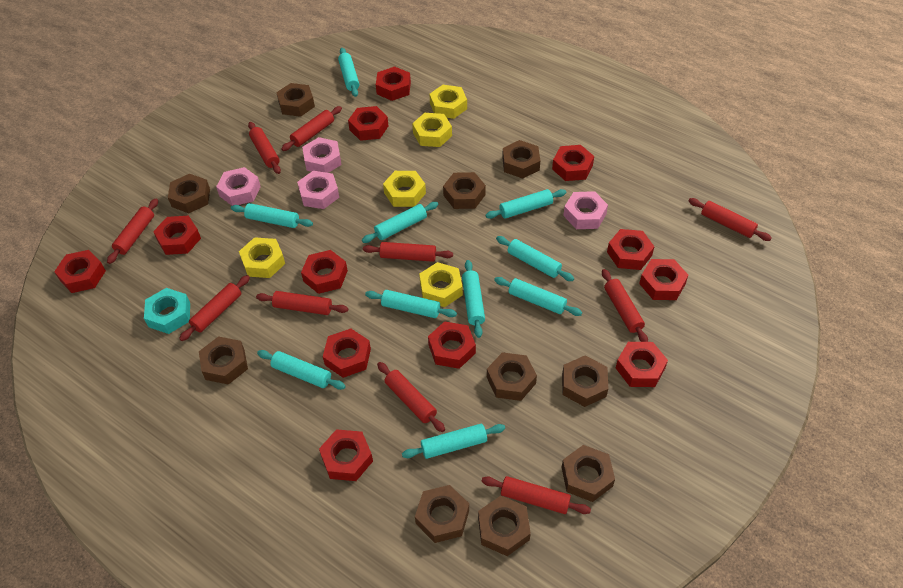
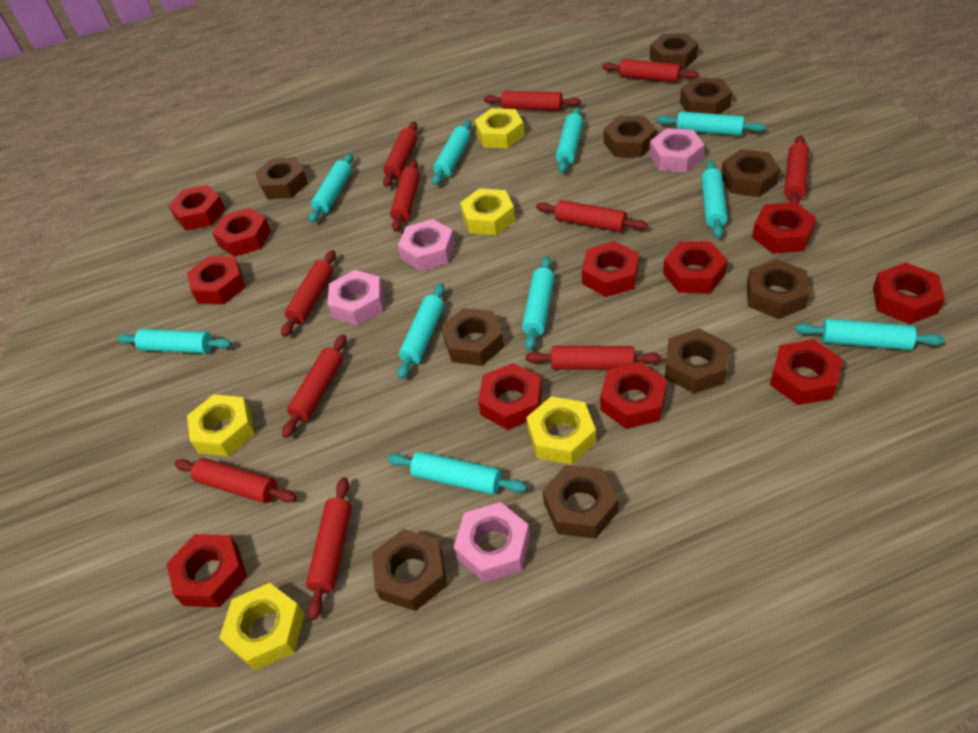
red nut: [54,250,106,293] [153,216,201,255] [301,250,348,294] [319,429,373,481] [323,328,371,378] [348,106,389,141] [376,66,411,101] [428,321,476,369] [552,145,594,181] [607,229,655,270] [616,342,668,387] [639,259,688,300] = 12 -> [166,534,247,607] [168,185,225,230] [187,256,245,305] [212,208,271,257] [478,363,542,430] [582,241,639,297] [600,362,667,429] [663,241,728,293] [752,202,816,254] [770,339,843,405] [873,263,945,324] = 11
red rolling pin: [107,198,158,264] [179,275,250,341] [248,122,281,174] [256,291,348,315] [281,106,342,151] [363,242,453,262] [377,362,445,432] [482,476,591,514] [602,269,648,342] [688,198,772,241] = 10 -> [174,458,297,503] [281,250,336,337] [282,334,346,438] [306,477,352,620] [383,121,418,187] [390,159,420,232] [484,91,581,111] [525,346,661,370] [536,200,648,232] [602,59,699,83] [784,135,810,205] = 11
turquoise nut: [144,288,190,334] = 1 -> none = 0

